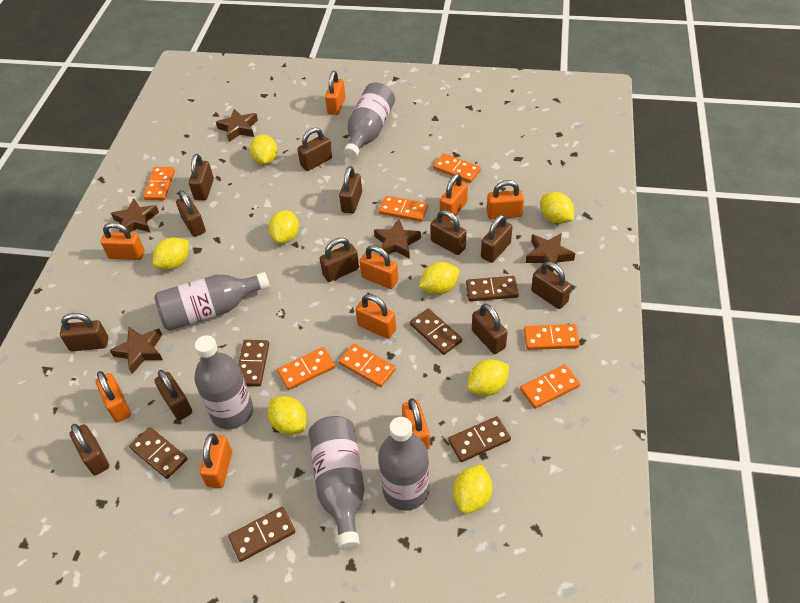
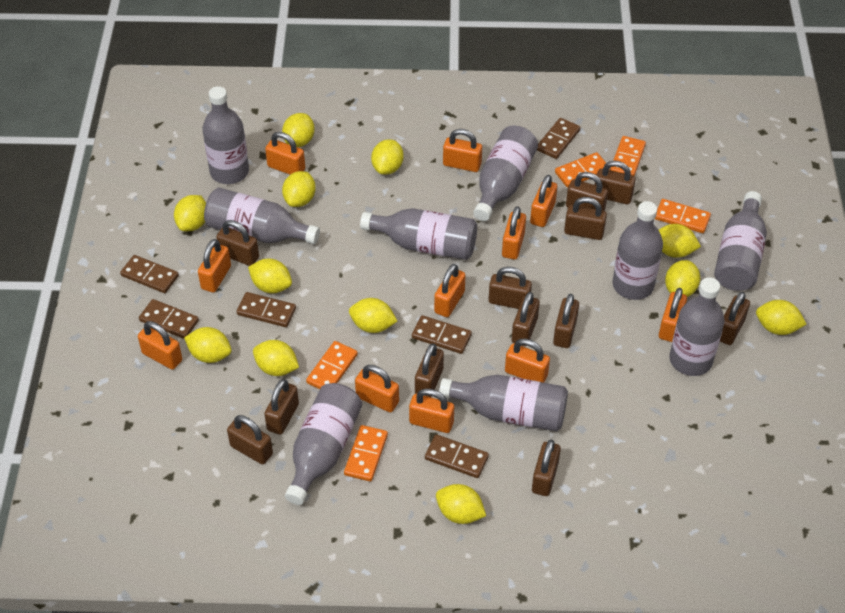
brown star: [110,327,163,374] [111,198,159,233] [216,109,258,142] [374,219,421,259] [526,233,575,272] = 5 -> none = 0
grey bottle: [154,272,270,331] [194,335,253,430] [309,416,365,550] [343,82,395,159] [378,417,429,511] = 5 -> [203,86,249,184] [204,187,320,244] [285,383,362,505] [360,208,477,260] [439,375,568,431] [473,126,538,221] [612,201,663,300] [670,277,725,376] [714,191,767,291] = 9
orange domino: [143,167,175,200] [277,347,335,390] [339,344,396,387] [379,196,428,222] [433,153,481,183] [520,365,580,409] [524,324,580,350] = 7 -> [306,341,358,389] [344,425,388,481] [555,152,610,188] [610,136,646,176] [655,199,711,233] = 5
orange padlock: [95,371,131,422] [101,222,144,260] [200,433,232,488] [325,71,345,115] [356,294,396,339] [360,245,398,289] [402,398,430,450] [440,174,468,221] [487,180,524,220] = 9 -> [138,321,182,370] [198,239,231,292] [265,132,305,175] [355,365,399,412] [409,388,454,433] [434,264,465,317] [443,129,482,172] [502,206,526,259] [505,339,550,383] [530,175,557,227] [659,288,687,342] = 11
yellow lemon: [153,237,189,270] [250,134,278,165] [268,396,307,435] [269,210,299,244] [418,262,459,295] [453,465,492,514] [468,359,509,396] [541,192,574,224] = 8 -> [174,195,206,231] [184,327,232,363] [248,259,292,293] [253,340,299,376] [282,113,315,147] [282,171,316,207] [349,298,397,333] [371,139,404,175] [436,484,486,524] [659,224,701,258] [665,260,700,297] [756,300,807,335] = 12

